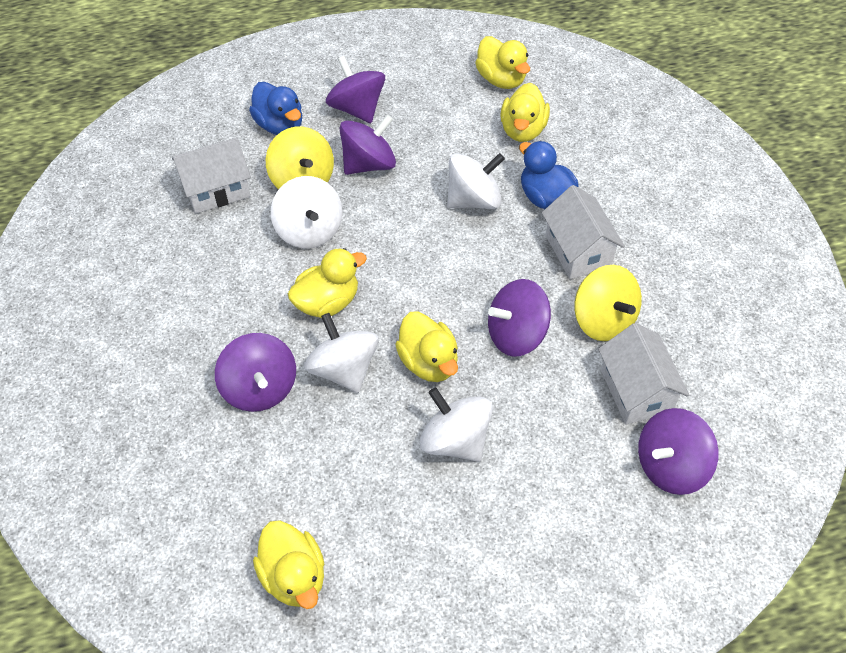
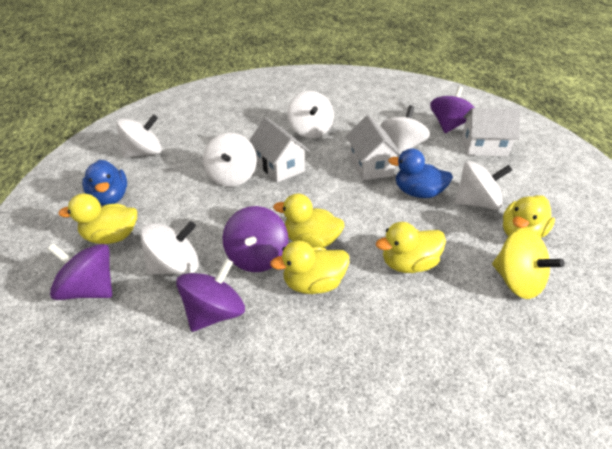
purple spinning top: [215,333,296,412] [326,56,385,123] [340,115,396,175] [488,279,551,357] [638,408,719,495] = 5 -> [47,243,112,300] [176,259,245,332] [223,206,288,272] [430,86,475,133] = 4
white spinning top: [271,176,342,249] [304,313,379,393] [420,387,493,462] [447,153,505,209] = 4 -> [116,114,162,158] [140,221,199,275] [203,132,257,187] [288,91,334,138] [381,105,430,156] [455,161,512,210] = 6
yellow spinning top: [266,127,334,189] [574,265,642,341] = 2 -> [492,229,565,299] = 1

